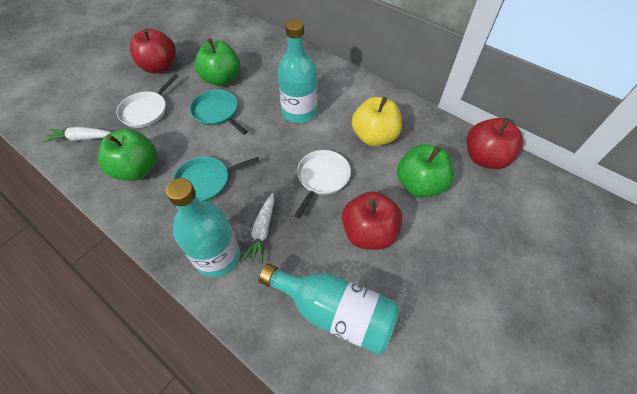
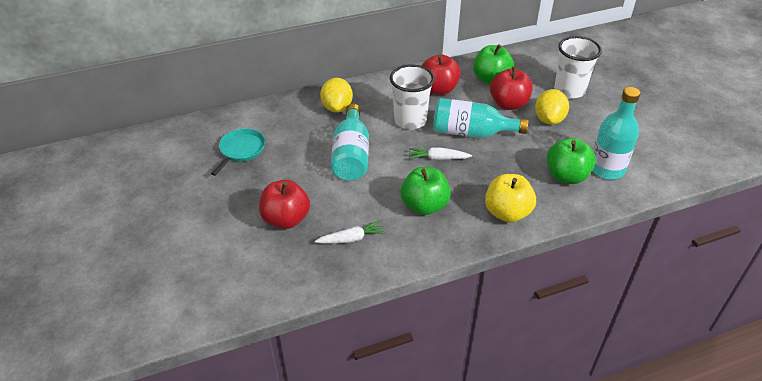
turquoise pan: [173,157,260,201] [190,90,248,135] = 2 -> [211,128,265,176] = 1
white cup: none = 0 -> [390,65,435,130] [554,36,602,99] = 2
white pan: [116,74,179,128] [294,150,351,219] = 2 -> none = 0
yellow lemon: none = 0 -> [320,78,353,113] [535,89,569,125] = 2

